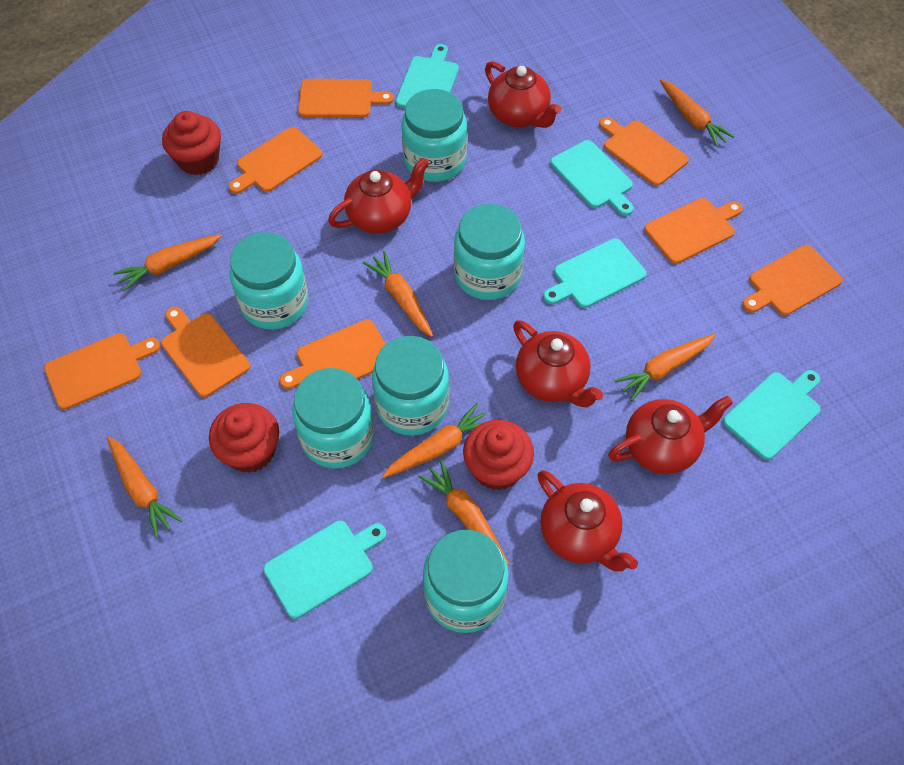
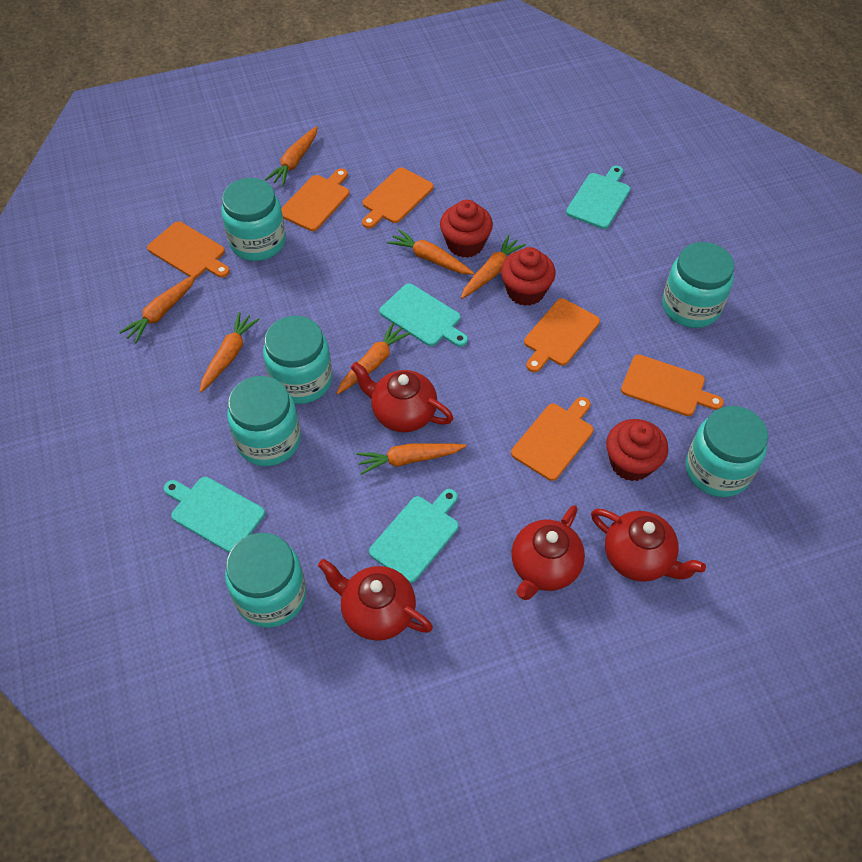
orange cutting board: [44,333,161,410] [161,307,250,397] [229,127,323,194] [280,319,386,389] [298,79,394,117] [599,117,689,186] [644,198,743,264] [742,245,843,316] = 8 -> [147,221,230,278] [281,168,350,231] [362,168,434,228] [511,397,594,481] [524,298,600,372] [621,354,724,416] = 6
red teapot: [328,158,429,233] [485,61,561,128] [513,320,603,407] [537,470,638,571] [608,396,733,474] = 5 -> [318,559,433,641] [351,362,454,432] [511,505,585,600] [591,509,706,582] = 4
turquoise cutting board: [263,521,386,619] [396,44,459,108] [543,238,646,308] [550,140,634,216] [723,370,821,460] = 5 -> [164,477,265,553] [369,489,459,583] [379,283,468,347] [566,166,631,229] = 4

